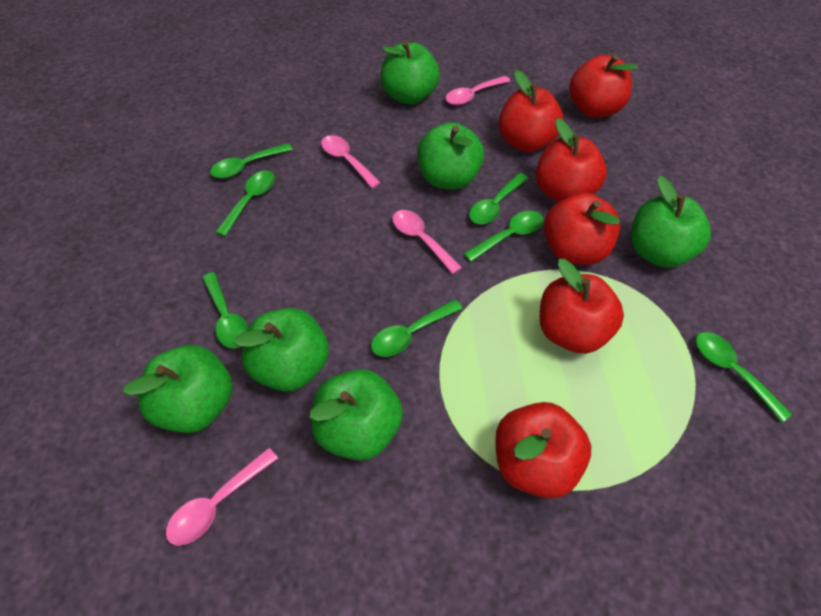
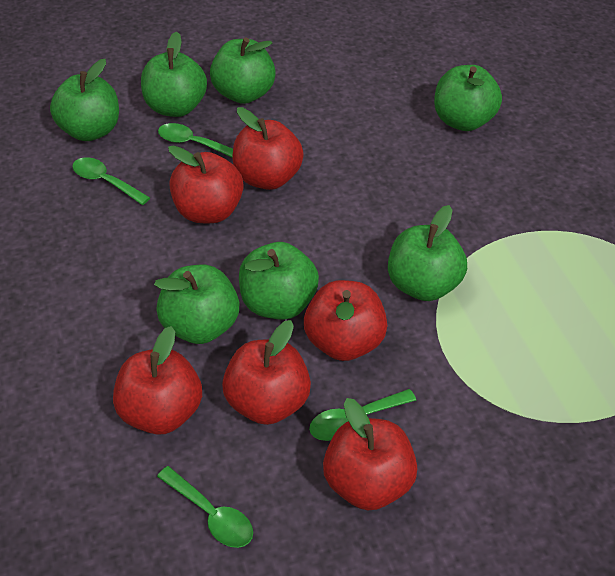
green apple: [123,345,233,433] [233,308,329,392] [310,369,403,461] [380,41,440,105] [417,122,484,190] [631,176,711,268] = 6 -> [50,59,119,141] [141,31,207,117] [154,265,239,344] [210,37,276,104] [239,242,319,320] [388,205,467,301] [434,65,502,131] = 7
green spoon: [202,272,248,348] [210,143,293,178] [216,170,275,236] [371,299,463,357] [464,211,544,262] [469,173,528,224] [696,332,792,422] = 7 -> [72,157,150,205] [157,466,253,548] [158,123,233,157] [309,389,416,441] = 4
pink spoon: [166,448,278,546] [321,135,381,188] [392,210,462,274] [446,76,510,105] = 4 -> none = 0

